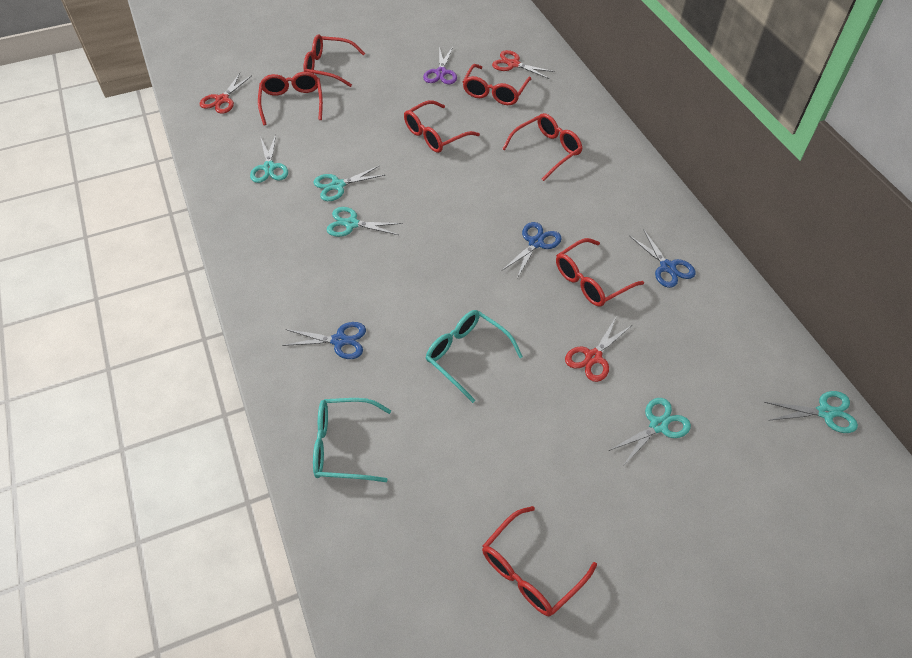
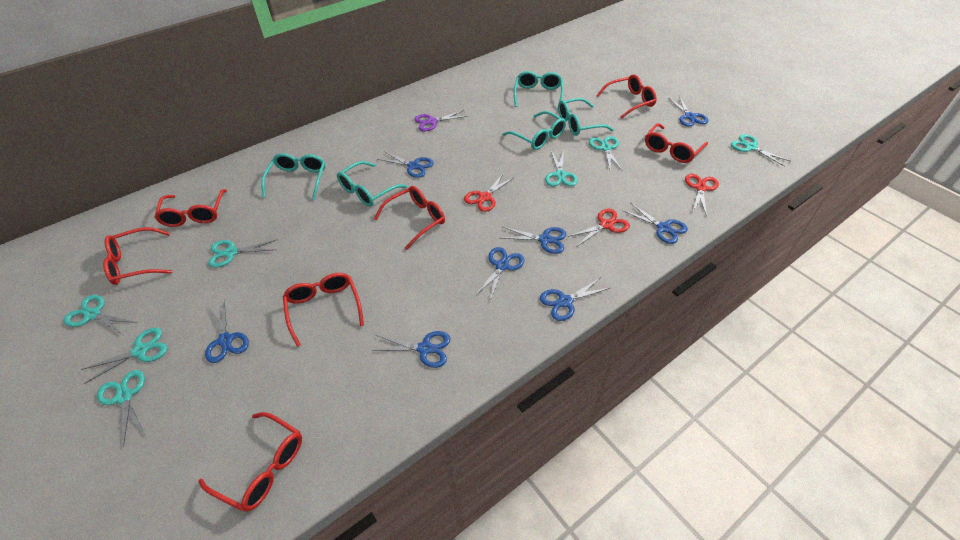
blue scissors: [282,322,366,359] [503,222,562,278] [630,229,695,288] = 3 -> [205,299,249,363] [371,331,451,368] [377,151,434,178] [475,247,525,301] [502,227,566,254] [540,278,610,321] [622,203,688,244] [668,96,709,127] = 8
turquoise glasses: [313,398,391,482] [426,310,523,403] = 2 -> [261,153,325,200] [337,161,407,206] [503,111,566,150] [514,71,564,109] [558,98,614,136] = 5
turquoise scissors: [250,135,288,183] [313,165,385,201] [326,207,402,237] [608,398,691,466] [764,391,858,433] = 5 -> [63,295,137,335] [80,328,168,384] [97,370,145,447] [208,239,278,268] [545,150,578,186] [589,136,623,171] [731,134,791,167] = 7

